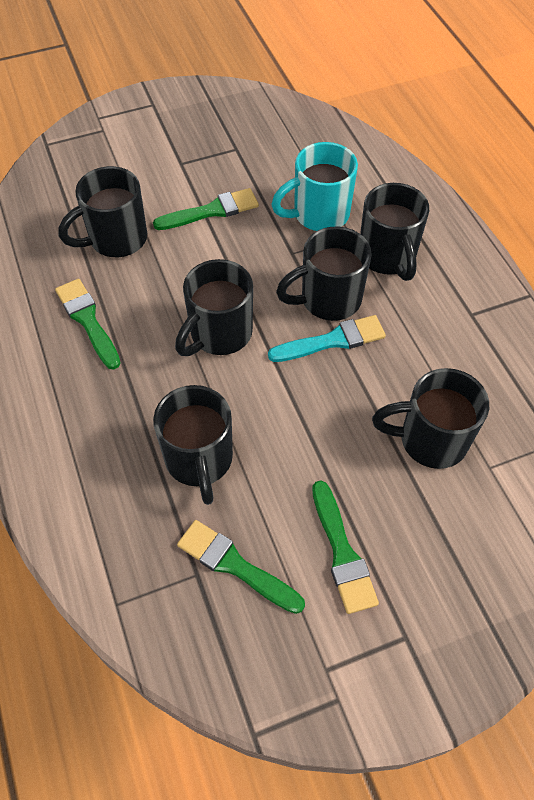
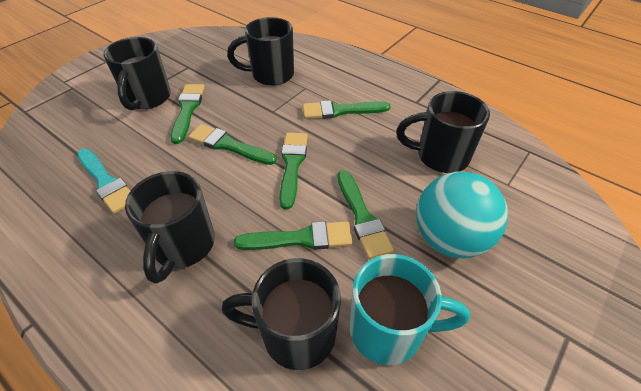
black mug: [59,166,147,257] [153,385,233,505] [175,259,253,356] [276,227,372,321] [360,183,429,281] [372,368,489,469] = 6 -> [103,37,171,110] [125,171,215,284] [222,258,341,370] [227,17,294,86] [397,91,490,173] = 5
green brush: [55,279,121,369] [153,188,259,230] [177,520,305,614] [312,480,379,614] = 4 -> [171,84,205,144] [188,124,277,165] [234,221,353,250] [280,133,308,210] [303,100,391,119] [337,170,394,259] = 6
turquoise ball: none = 0 -> [416,172,508,258] = 1

